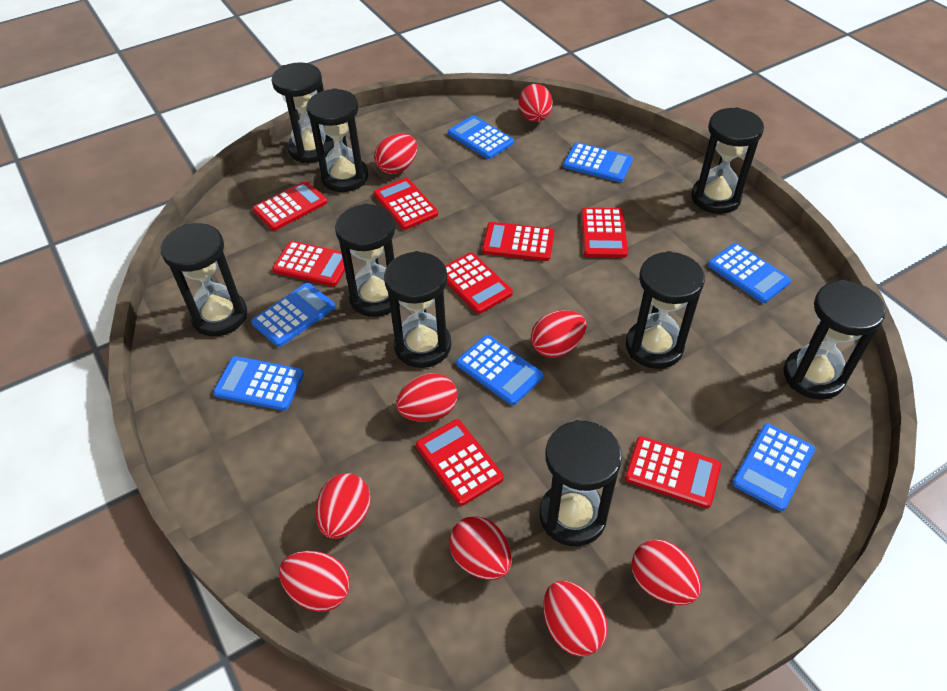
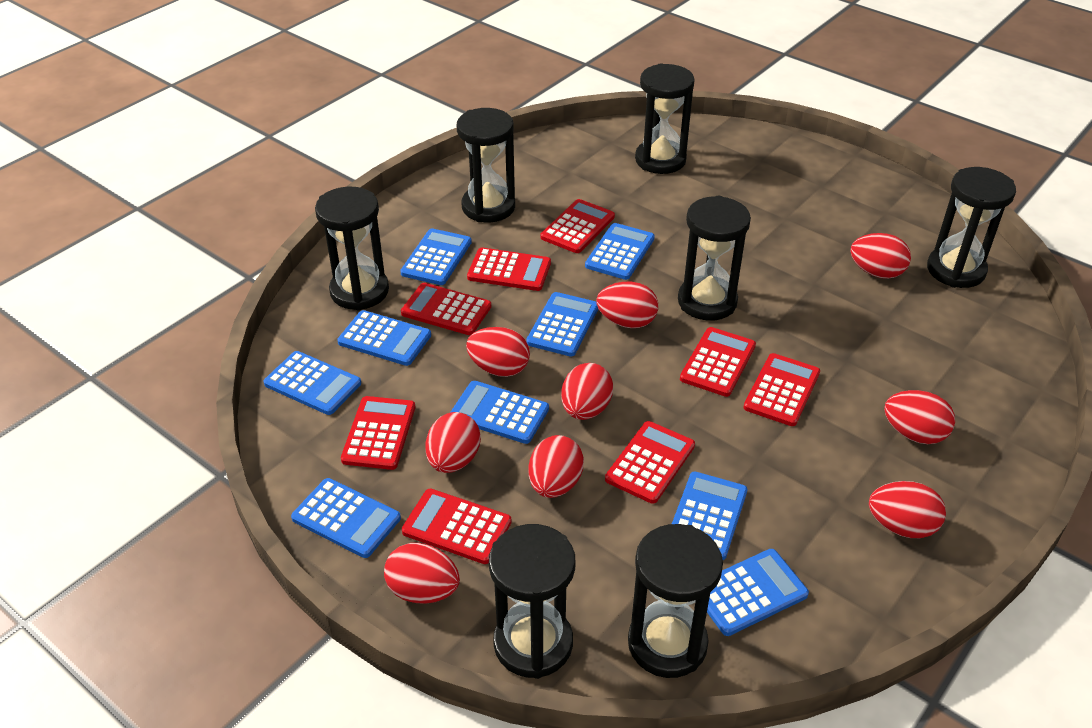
black hourglass: [161,223,247,336] [272,62,334,163] [307,88,368,192] [335,204,400,317] [384,251,451,368] [539,420,622,546] [626,251,705,369] [691,107,764,214] [783,280,885,400] = 9 -> [315,187,389,310] [457,108,515,222] [489,524,575,679] [628,524,723,678] [635,63,695,174] [678,196,751,321] [927,167,1016,288] = 7
blue calculator: [213,356,304,411] [251,283,335,347] [448,115,514,159] [456,335,544,405] [563,143,633,182] [708,243,791,303] [732,423,815,511] = 7 -> [263,351,361,415] [291,478,401,558] [337,310,431,366] [400,228,472,285] [450,381,549,444] [526,292,598,356] [585,223,655,280] [672,471,748,560] [707,549,809,636] = 9

